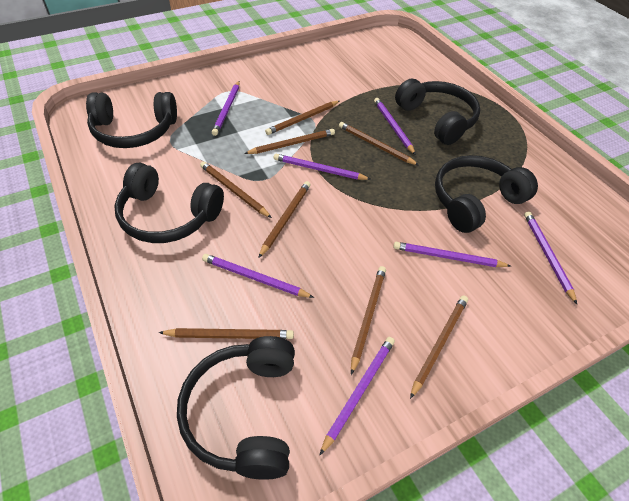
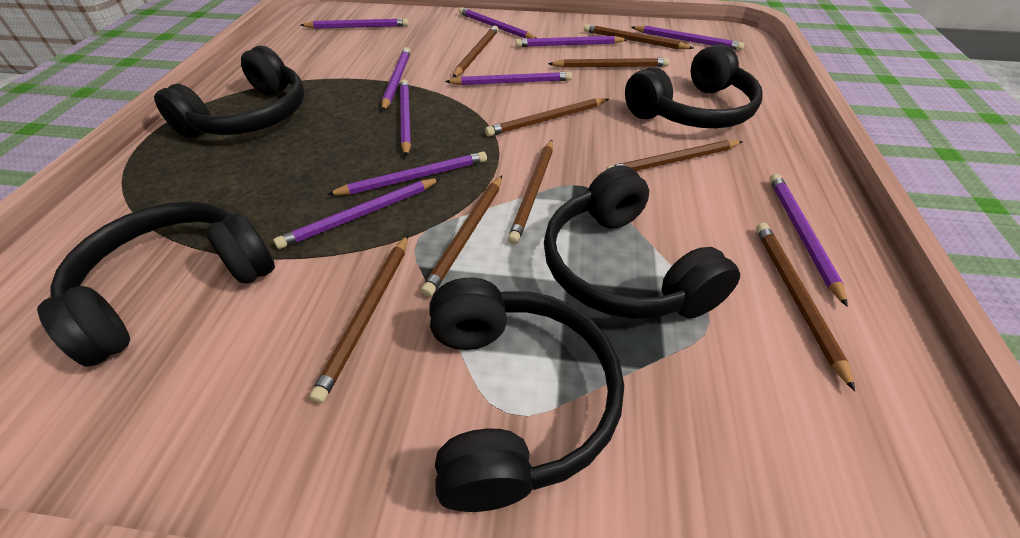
brown pencil: [159,328,294,339] [200,161,272,218] [244,129,335,154] [258,181,311,258] [265,101,340,135] [339,122,419,165] [351,266,386,375] [410,296,468,399] = 8 -> [309,235,408,404] [421,176,502,297] [453,26,498,78] [485,98,609,136] [508,140,553,245] [548,58,670,68] [584,24,694,49] [606,140,743,171] [756,223,855,391] = 9
purple pencil: [202,254,314,298] [212,81,240,136] [274,154,371,180] [319,337,395,456] [374,98,416,155] [393,242,511,267] [524,211,577,304] = 7 -> [274,178,441,249] [300,18,409,29] [327,152,487,195] [382,47,411,111] [400,79,411,157] [445,72,572,85] [459,7,536,39] [515,36,628,47] [631,26,745,51] [770,174,848,307] = 10

